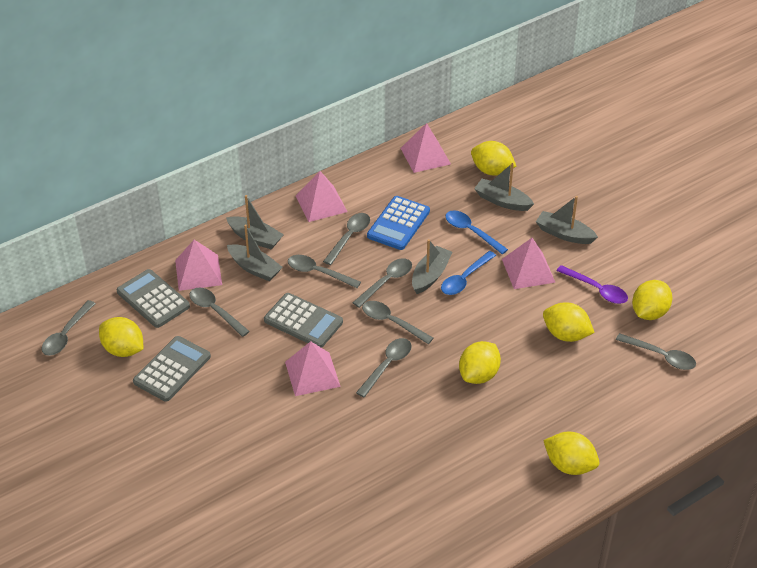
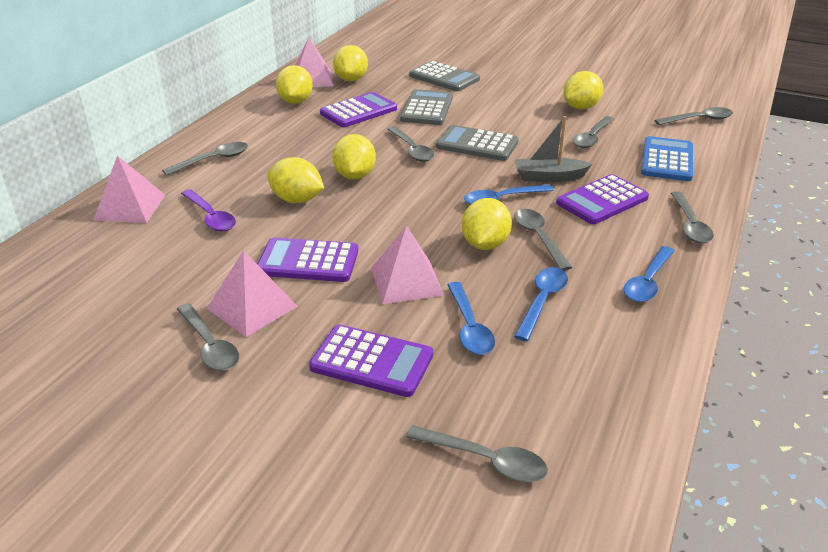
blue spoon: [441,251,496,295] [445,210,508,254] = 2 -> [448,282,495,355] [464,184,554,205] [514,267,568,341] [624,246,675,302] = 4
grey boat: [226,195,284,250] [227,225,283,281] [412,239,452,294] [474,163,534,211] [536,196,598,244] = 5 -> [515,116,592,182] = 1
pink pyramid: [175,240,222,291] [285,341,341,396] [296,171,348,222] [401,123,451,173] [502,238,555,289] = 5 -> [93,155,165,223] [207,250,298,337] [296,37,333,87] [371,225,444,304] = 4
purple calculator: none = 0 -> [257,238,358,282] [309,324,433,397] [320,92,397,127] [556,174,649,224] = 4

